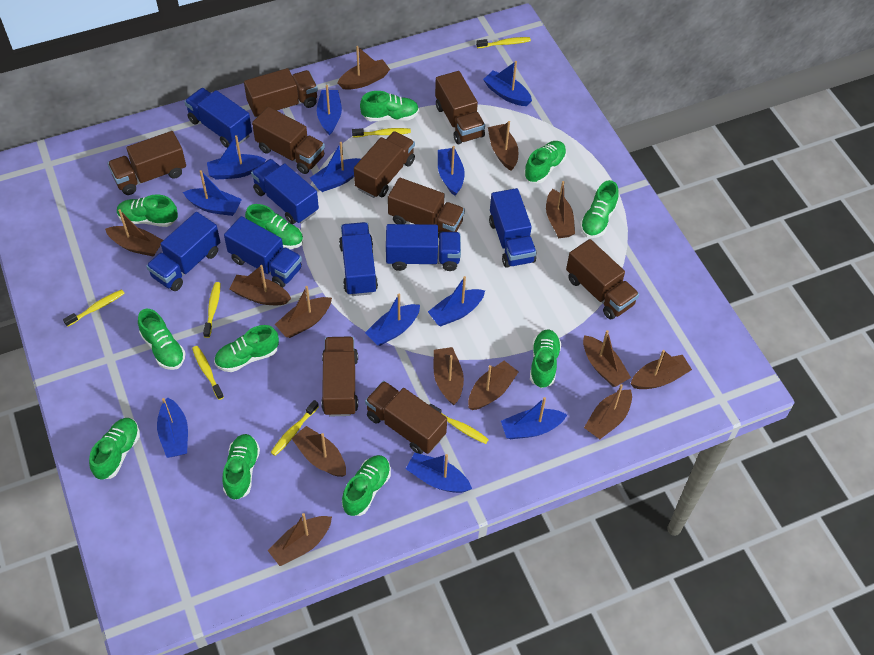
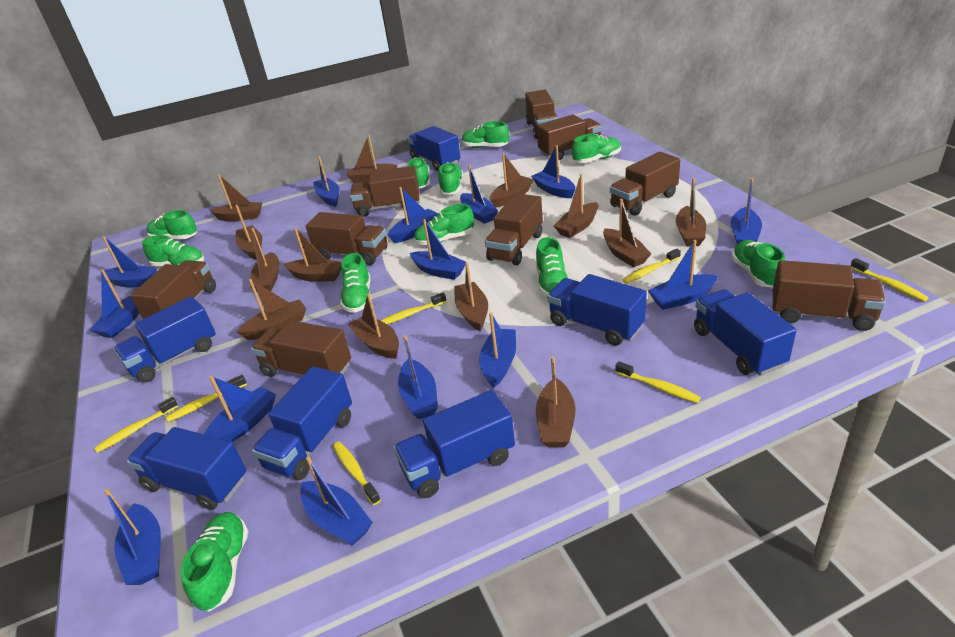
blue boat: [157,397,188,458] [183,170,242,216] [207,135,266,180] [310,142,361,192] [317,85,342,135] [365,294,420,346] [406,453,472,493] [428,276,485,326] [438,146,465,196] [483,61,532,106] [501,397,567,439] = 11 -> [90,269,139,338] [101,236,157,287] [104,489,161,585] [204,376,276,442] [300,457,373,546] [313,156,339,207] [388,187,439,243] [398,335,438,419] [410,219,467,280] [460,164,498,224] [479,313,516,388] [531,145,575,198] [648,240,718,310] [731,178,762,244] = 14

